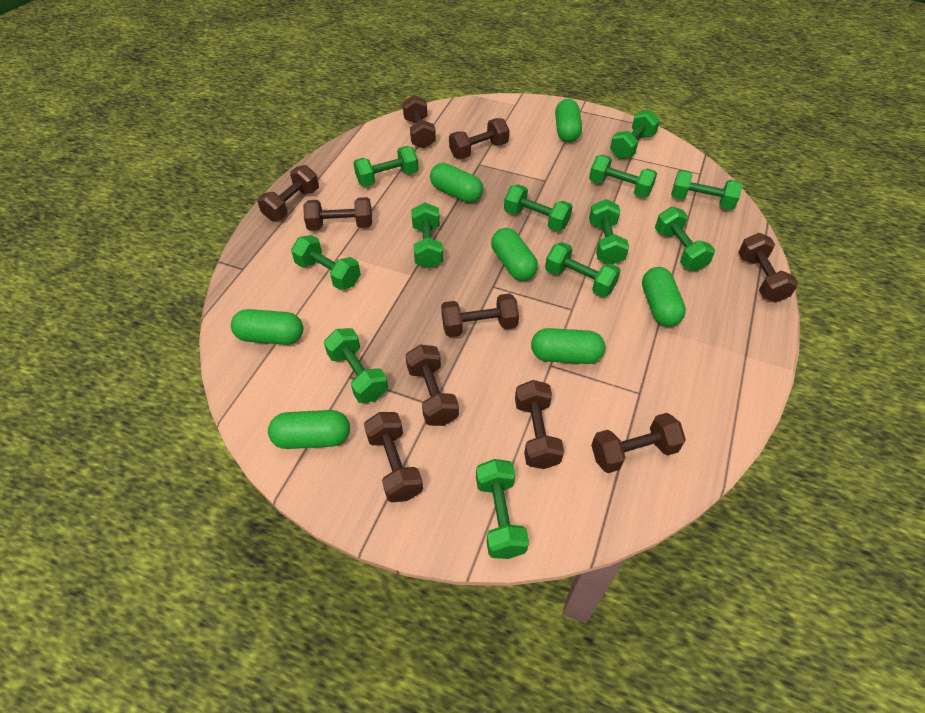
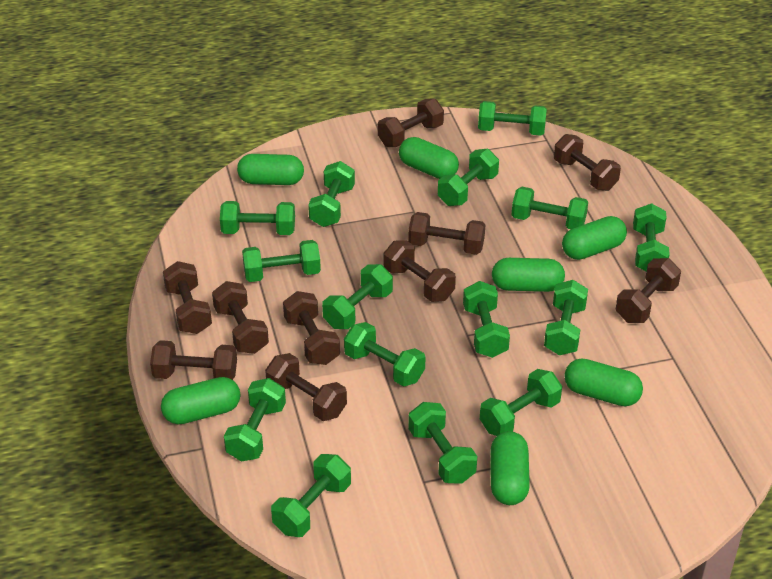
green dumbbell: [291,235,361,290] [324,328,388,403] [353,146,419,187] [411,202,443,268] [476,459,529,559] [504,184,573,232] [545,242,621,297] [589,155,657,198] [589,199,629,264] [610,110,660,159] [655,207,715,271] [671,170,743,210] = 12 -> [220,201,295,235] [224,378,286,462] [242,240,321,282] [271,454,351,537] [308,161,355,227] [322,264,393,329] [344,322,425,387] [408,402,477,484] [438,148,499,206] [463,281,510,358] [478,101,547,136] [480,369,562,436] [511,187,588,229] [544,280,588,355] [633,203,670,271] = 15

